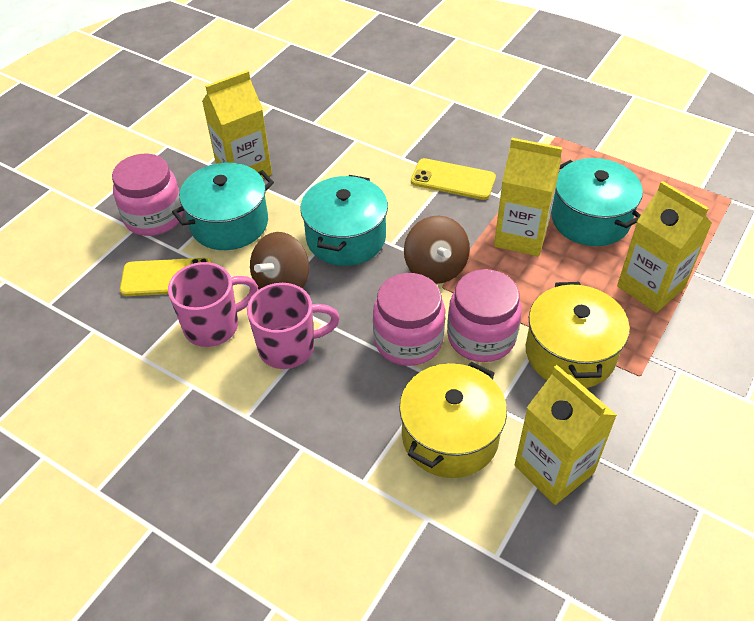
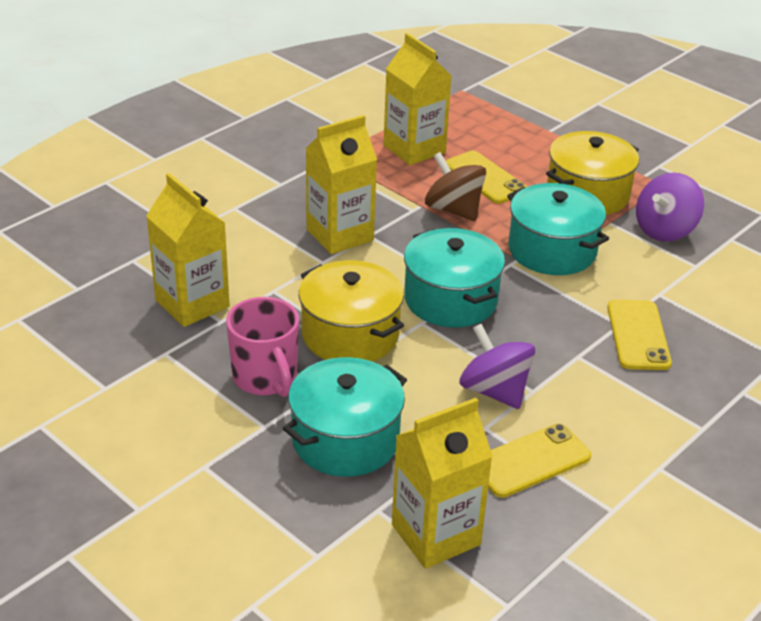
brown spinning top: [250,232,309,290] [404,215,470,284] = 2 -> [425,152,486,221] = 1
pink jar: [112,154,183,236] [373,273,445,366] [447,269,522,362] = 3 -> none = 0
pink mug: [168,262,258,347] [247,283,340,369] = 2 -> [226,297,299,397] = 1
purple spinning top: none = 0 -> [460,324,535,409] [636,173,704,242] = 2
yellow phone: [120,258,212,296] [411,158,496,200] = 2 -> [446,151,527,204] [488,423,591,498] [607,300,672,370] = 3

